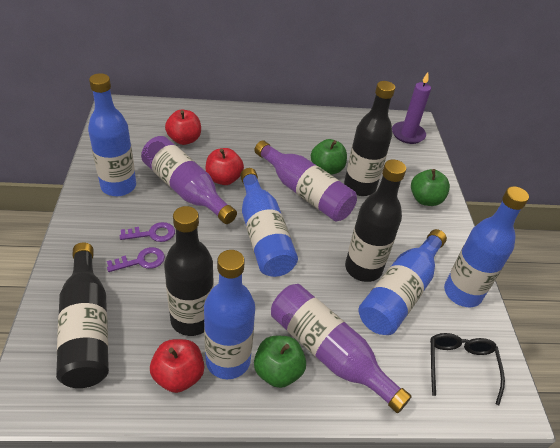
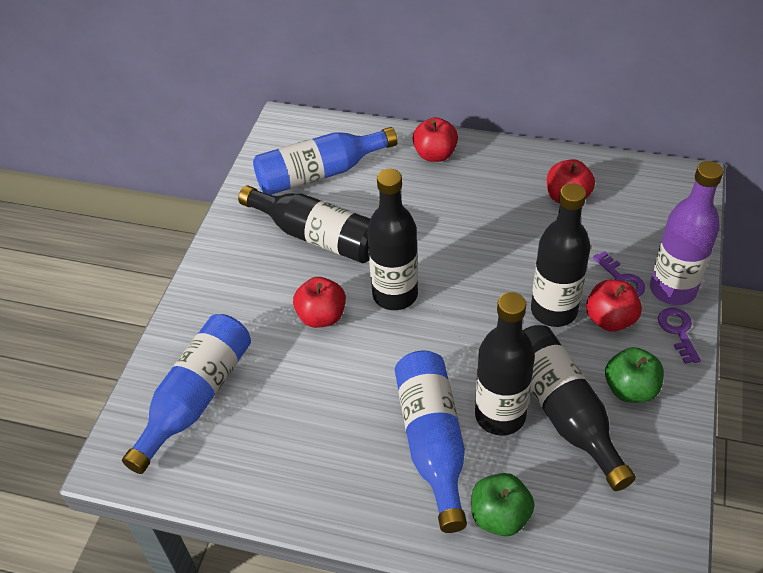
black bottle: [56,243,109,388] [164,206,214,336] [344,81,395,196] [345,160,406,282] = 4 -> [238,185,371,263] [367,169,418,310] [475,292,535,435] [523,325,636,491] [531,183,591,327] = 5
black glasses: [430,333,505,405] = 1 -> none = 0
blue bottle: [88,73,136,196] [204,250,255,379] [240,168,298,277] [359,229,447,335] [444,186,529,307] = 5 -> [122,314,251,474] [253,127,398,195] [395,351,467,533] = 3
green apple: [254,336,306,388] [311,139,347,175] [411,169,450,206] = 3 -> [471,473,534,536] [605,347,664,403] = 2
purple bottle: [141,136,237,224] [254,140,357,222] [271,284,412,413] = 3 -> [650,161,723,305] = 1
purple candle: [392,72,431,144] = 1 -> none = 0
red apple: [150,339,204,393] [165,110,201,145] [205,148,244,185] = 3 -> [293,277,346,328] [413,117,458,162] [547,159,595,204] [586,279,642,332] = 4

